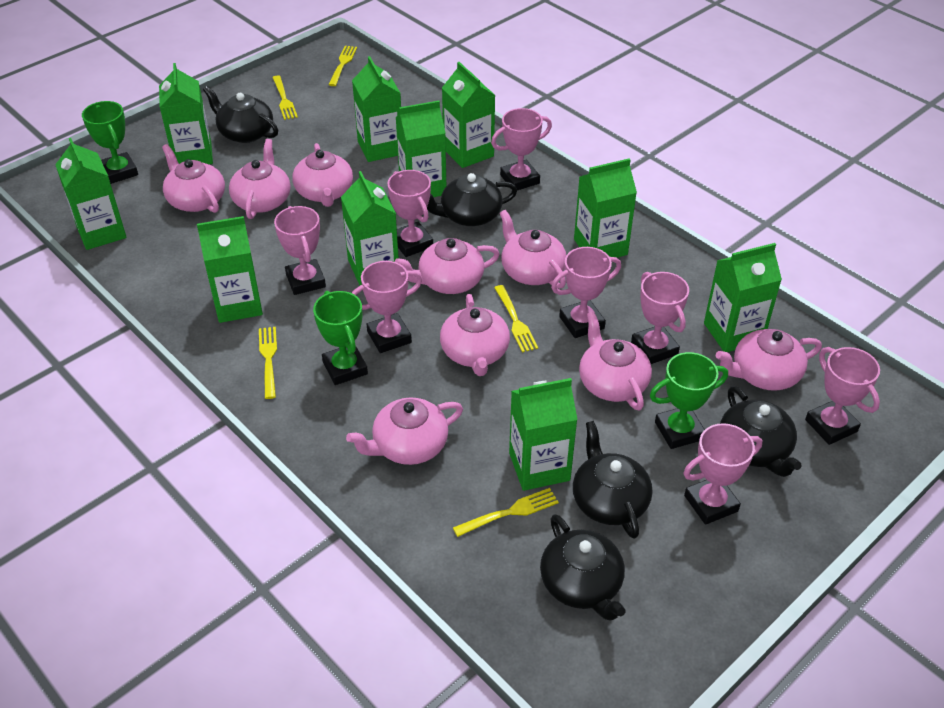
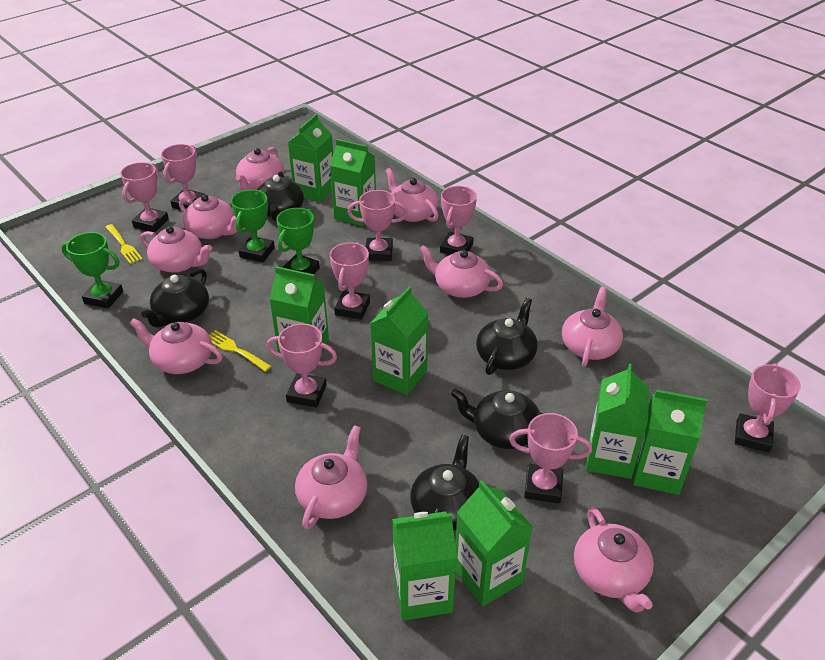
green carton: [55,138,126,250] [159,63,213,164] [197,216,263,323] [341,171,399,285] [352,56,401,162] [396,101,446,197] [442,62,495,168] [509,378,578,491] [574,158,637,258] [704,243,782,352] = 10 -> [269,266,329,353] [288,114,333,203] [330,139,376,226] [370,286,428,395] [392,511,457,621] [455,480,533,606] [586,364,649,479] [633,390,707,495] = 8
yellow fork: [259,327,277,399] [272,75,298,120] [328,46,357,86] [453,488,559,537] [494,285,538,353] = 5 -> [106,224,142,264] [209,330,271,372] = 2

